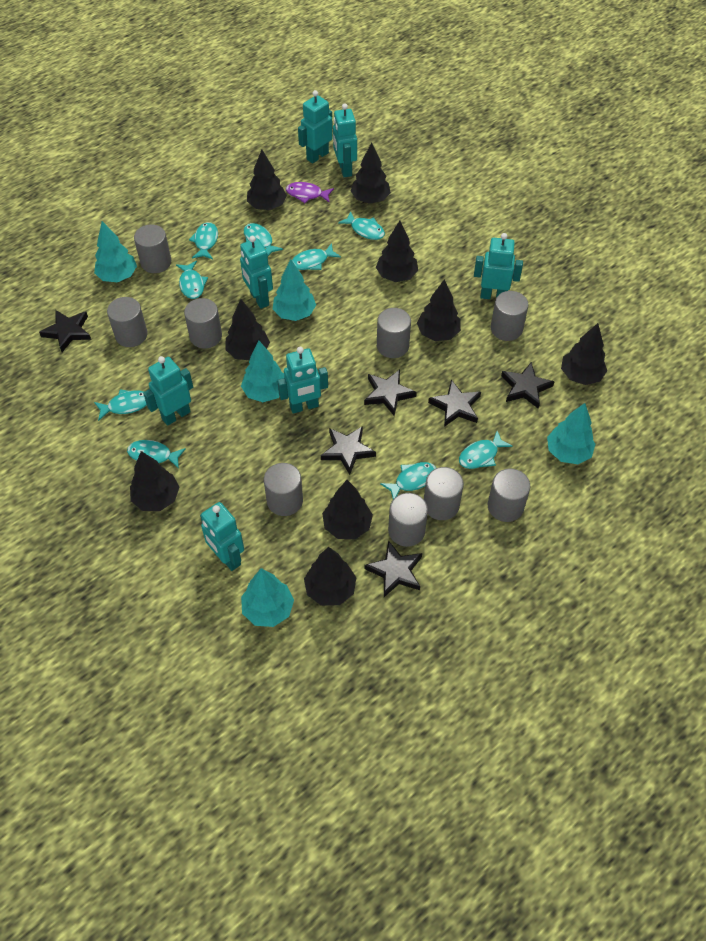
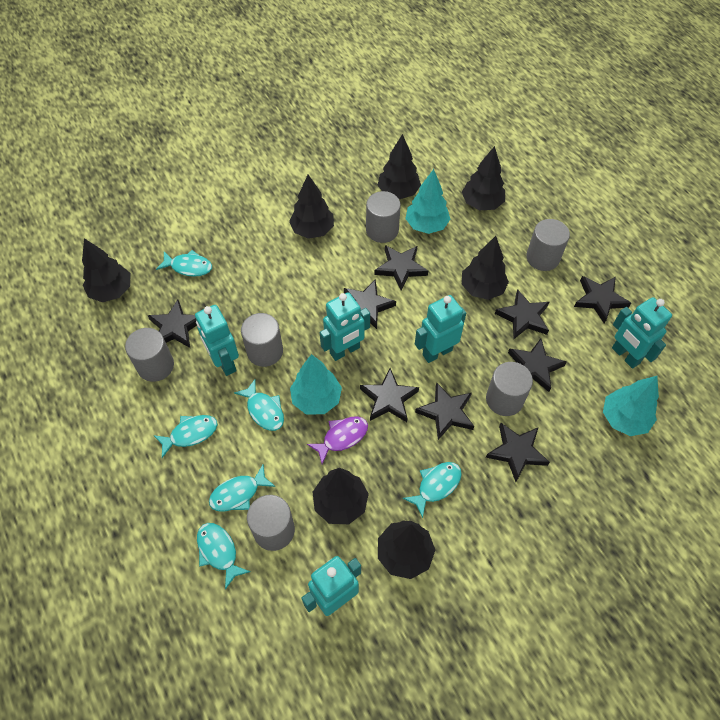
black star: [39,310,91,352] [321,426,376,475] [364,369,417,416] [364,540,422,597] [428,380,481,427] [501,362,554,409] = 6 -> [148,300,197,348] [344,279,396,329] [360,368,419,422] [374,245,428,291] [415,382,474,440] [486,423,550,482] [495,289,549,339] [508,339,567,392] [574,276,631,324] = 9
black tree: [130,451,179,511] [225,299,270,360] [247,149,287,210] [304,547,356,606] [322,480,373,539] [351,142,391,204] [376,221,418,282] [417,279,461,341] [561,323,607,385] = 9 -> [82,238,130,302] [289,175,334,239] [313,468,369,524] [377,134,421,199] [378,520,435,579] [462,146,505,210] [462,236,509,300] = 7
grey cylinder: [107,297,147,347] [134,224,171,273] [184,298,222,349] [264,463,303,516] [377,308,411,358] [388,493,428,547] [424,467,464,520] [488,469,530,522] [491,291,529,341] = 9 -> [125,328,174,382] [241,313,283,367] [247,495,295,551] [366,191,401,243] [486,362,533,416] [526,219,570,271] = 6
turquoise fish: [94,390,147,421] [127,440,186,469] [176,261,208,299] [189,222,218,259] [244,223,283,256] [292,243,341,270] [338,211,385,240] [380,462,436,499] [459,431,513,469] = 9 -> [153,415,218,458] [156,250,212,277] [197,523,250,590] [209,464,276,512] [234,379,284,431] [403,462,462,518] = 6
turquoise robot: [143,356,193,426] [200,502,244,571] [240,236,273,309] [277,347,328,414] [298,90,333,163] [333,103,357,177] [474,233,523,299] = 7 -> [195,305,239,376] [301,556,361,616] [320,292,370,361] [415,295,466,363] [612,297,672,369] = 5
turquoise tree: [94,221,137,282] [241,341,284,402] [241,568,294,627] [273,259,316,321] [547,403,595,464] = 5 -> [290,354,342,414] [405,169,450,234] [603,376,659,436] = 3

